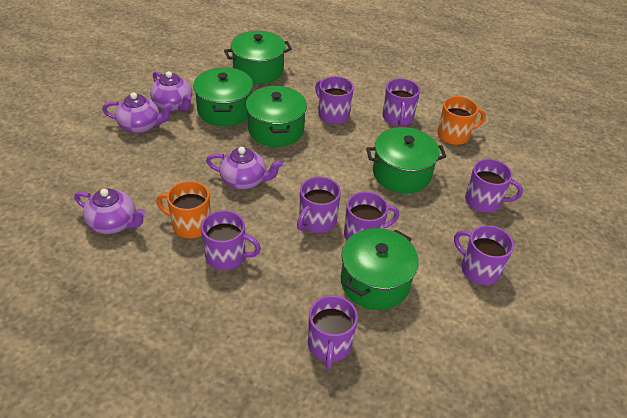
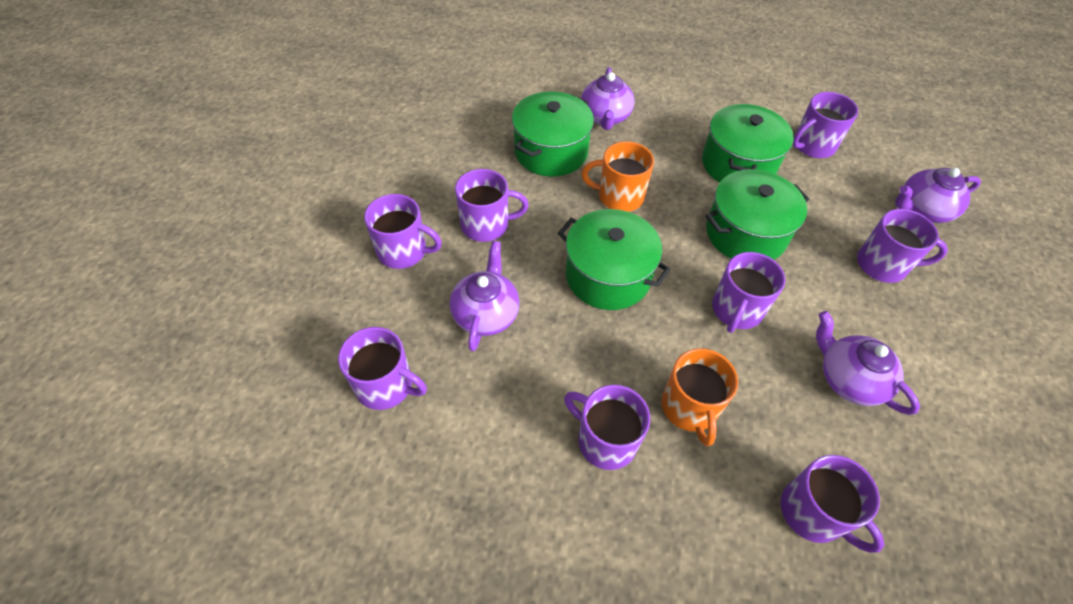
green pot: [193,67,253,126] [224,30,292,84] [246,86,307,147] [341,228,419,310] [366,127,446,193] = 5 -> [512,92,594,177] [558,209,671,310] [702,104,794,183] [706,169,810,260] = 4

